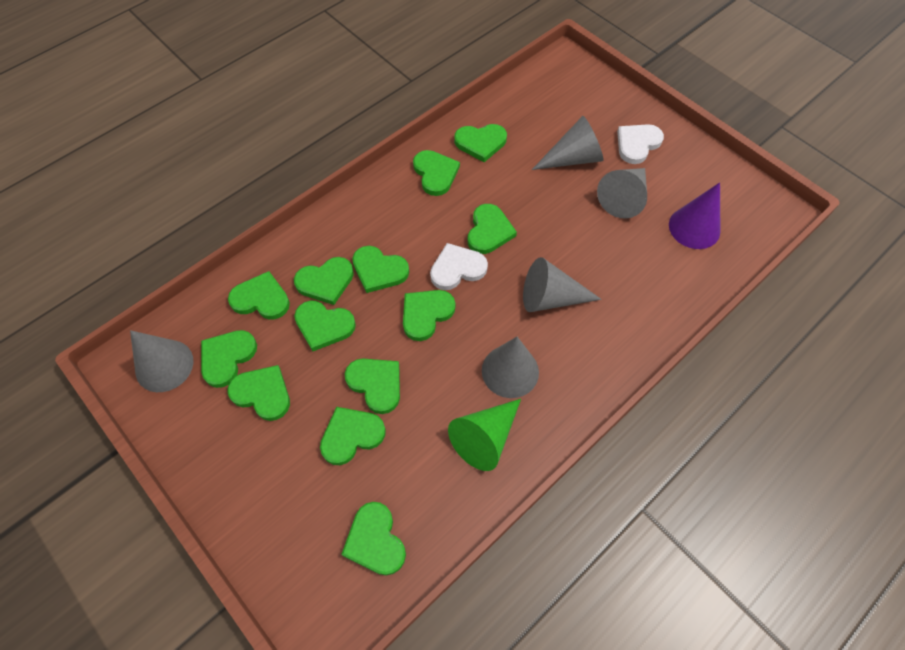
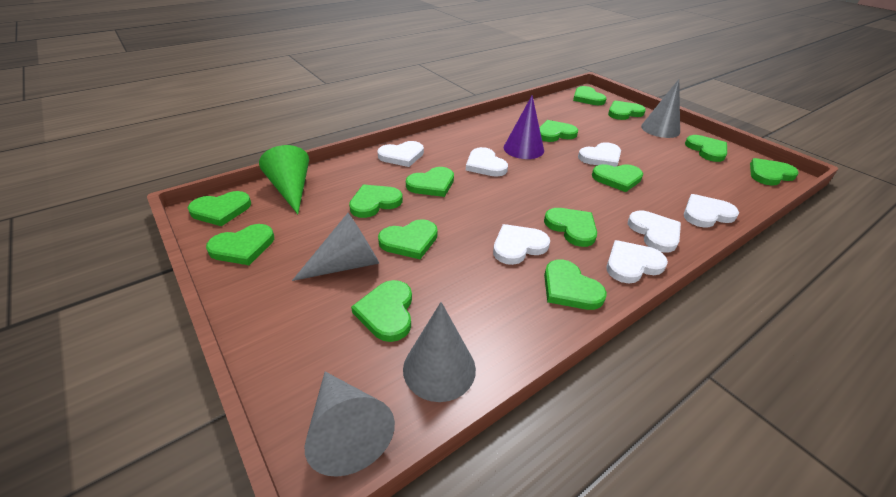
green heart: [201,330,257,388] [227,365,290,421] [228,271,290,319] [294,257,354,305] [294,301,356,351] [320,407,386,465] [341,502,406,576] [345,358,400,414] [352,246,409,293] [403,290,456,341] [413,150,460,196] [454,124,507,162] [468,204,517,254] = 13 -> [188,191,251,226] [206,224,274,265] [349,184,403,218] [351,280,412,342] [378,219,438,259] [406,167,454,197] [539,120,578,142] [544,208,597,247] [544,260,607,310] [573,86,607,105] [592,164,643,192] [608,101,646,120] [685,135,727,162] [750,158,798,186] = 14
grey cone: [130,330,194,392] [482,337,539,398] [523,257,602,312] [532,116,603,170] [597,168,647,219] = 5 -> [292,213,380,281] [305,372,395,477] [403,302,476,402] [641,79,680,138] = 4
white heart: [430,243,488,290] [617,124,664,164] = 2 -> [377,141,424,167] [466,147,508,177] [493,224,550,265] [578,142,621,167] [606,240,668,283] [628,211,681,253] [684,194,739,228] = 7

